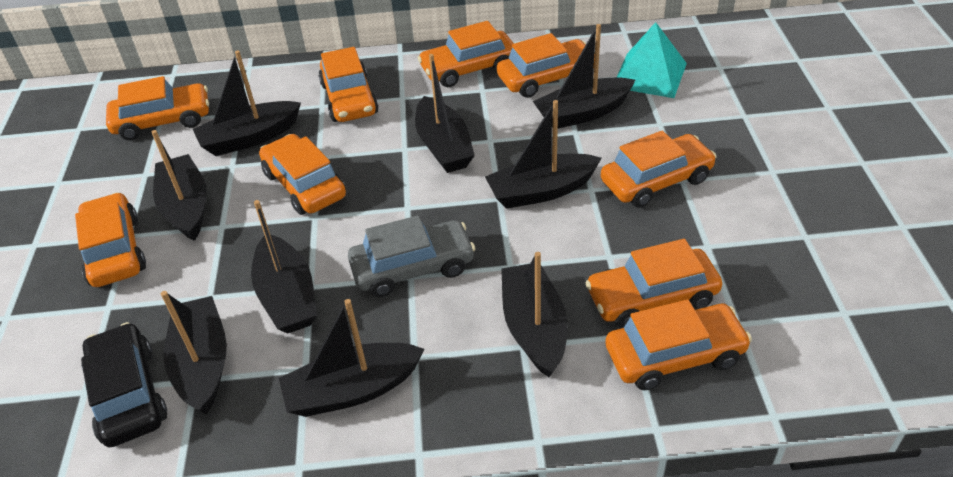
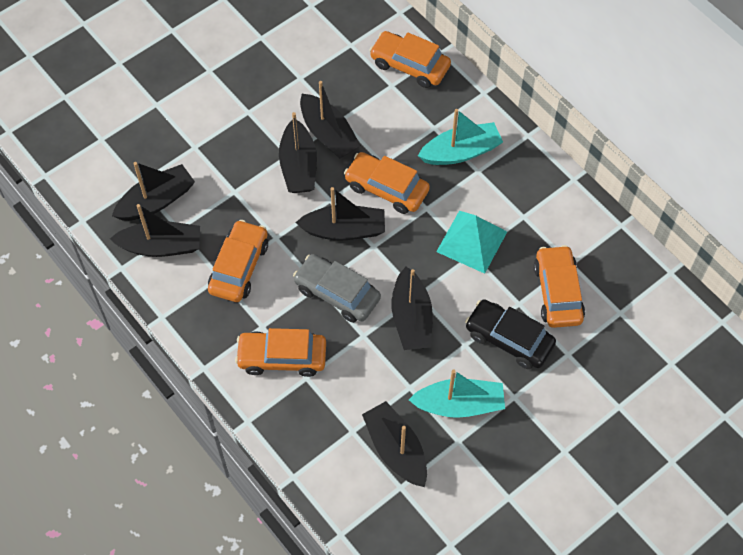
black boat: [152,130,207,241] [161,291,227,414] [193,50,301,156] [251,200,317,333] [279,299,424,417] [415,54,475,173] [485,100,602,209] [501,252,568,377] [533,24,635,128] = 9 -> [110,204,200,257] [112,162,195,221] [279,112,317,193] [295,187,385,241] [300,81,361,159] [362,401,427,487] [392,266,433,350] = 7
orange car: [75,192,146,287] [106,76,209,141] [259,134,346,215] [318,47,379,122] [418,21,514,87] [497,33,595,98] [585,239,722,328] [601,131,717,208] [605,299,752,390] = 9 -> [208,220,268,302] [235,328,326,377] [344,152,430,214] [369,31,451,88] [534,245,585,328] = 5
turquoise boat: none = 0 -> [409,370,505,418] [418,109,503,165] = 2

